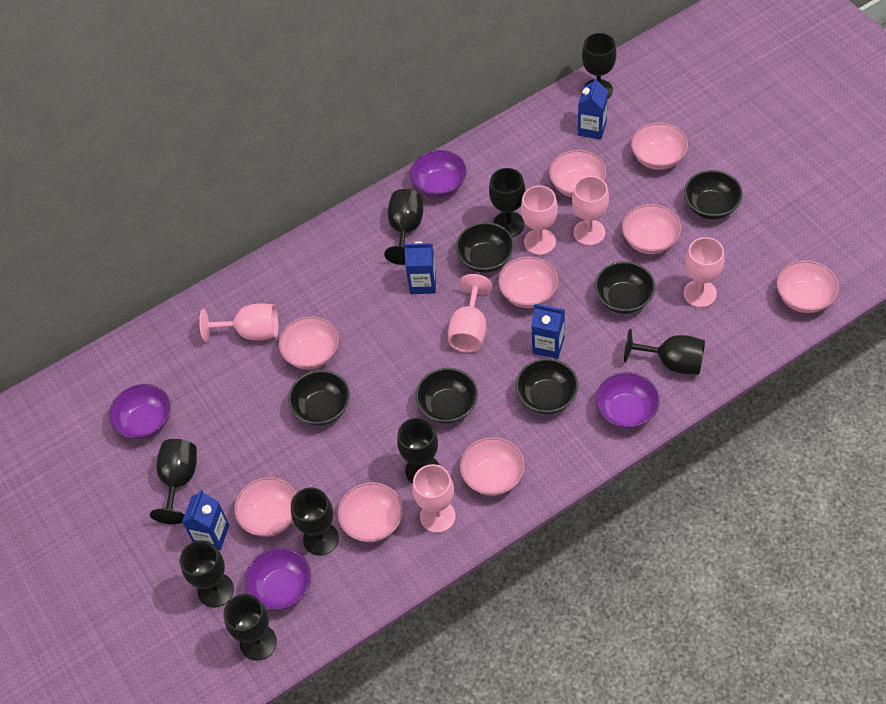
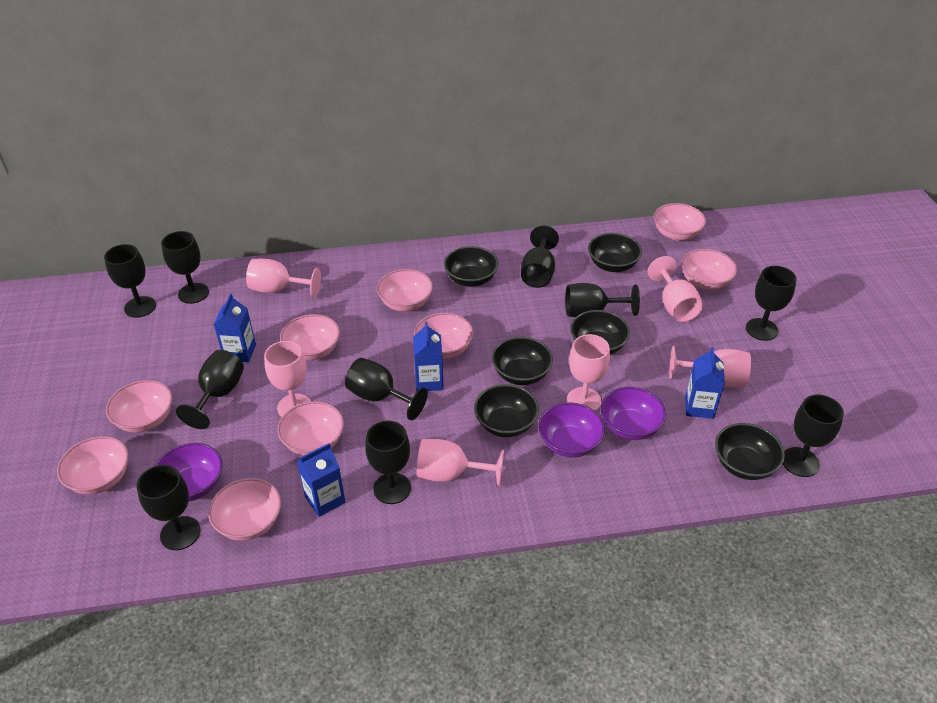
black goblet: [150,439,197,524] [180,540,234,608] [224,594,277,661] [291,487,339,555] [384,189,423,265] [397,418,439,484] [489,168,525,237] [582,33,616,99] [624,329,705,375] = 9 -> [104,244,156,318] [136,465,200,550] [161,231,209,304] [176,350,244,429] [345,358,428,420] [365,420,411,504] [521,225,559,288] [565,283,640,317] [746,266,796,341] [783,395,844,477] = 10
purple bowl: [109,384,171,439] [245,548,311,610] [410,150,467,198] [596,372,660,429] = 4 -> [155,443,222,502] [538,402,605,457] [600,387,666,440] = 3

